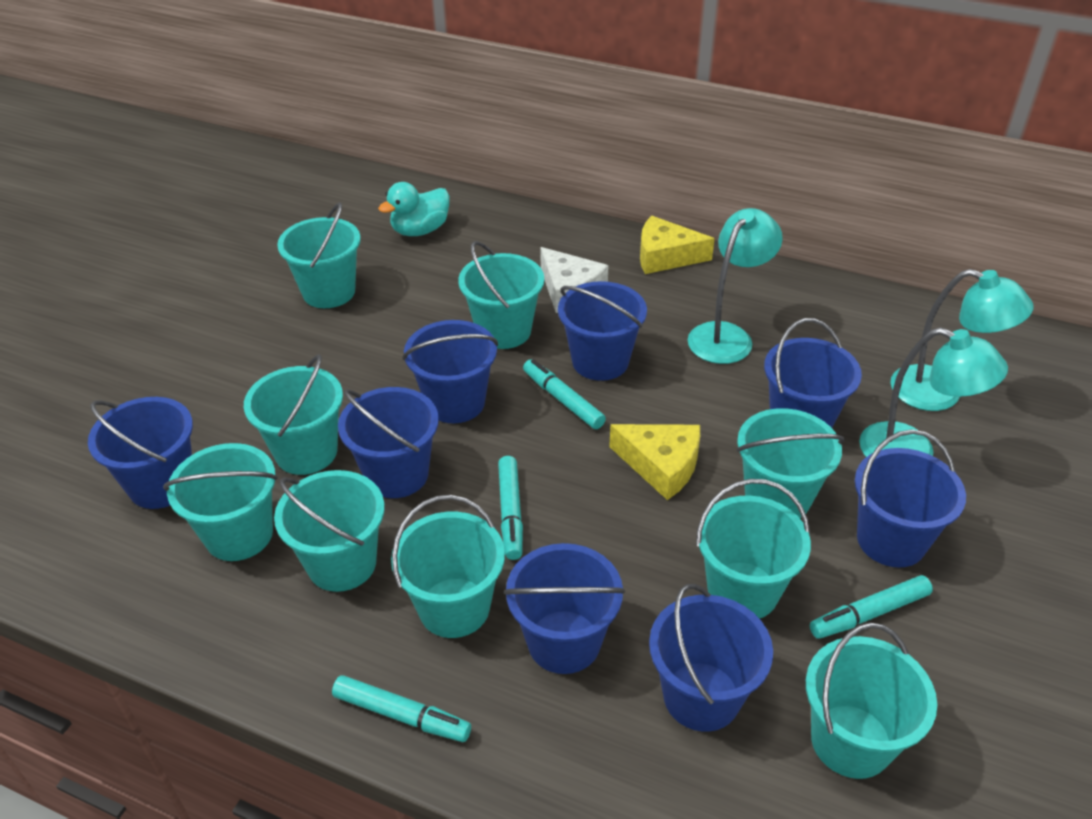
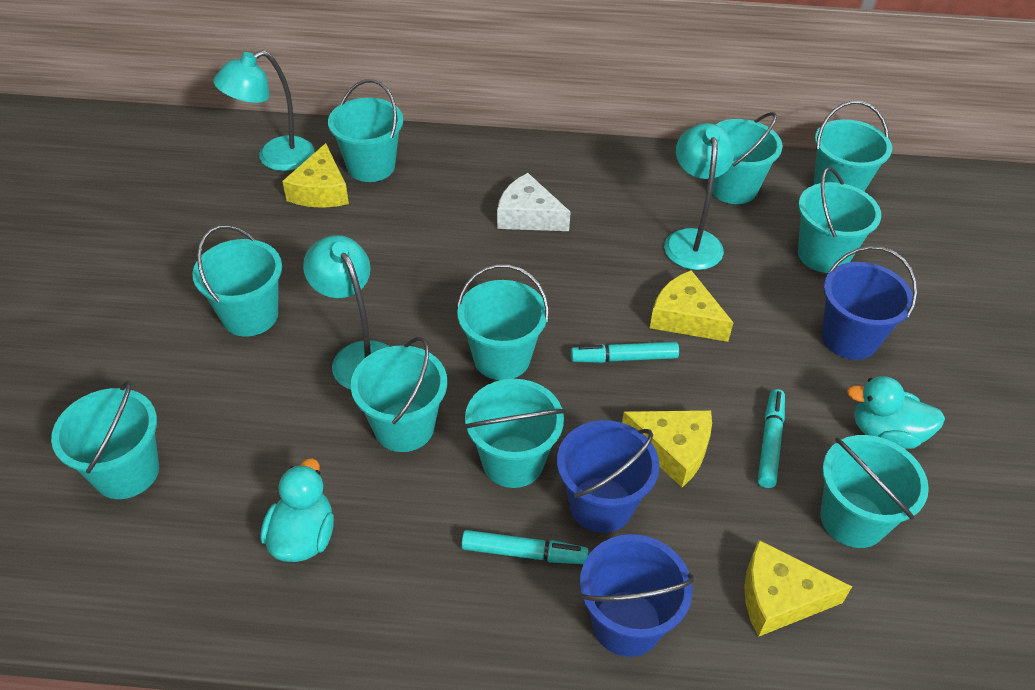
blue bucket: [88,397,193,509] [338,387,439,498] [402,320,498,423] [504,543,625,674] [558,281,647,381] [649,584,773,732] [764,318,862,428] [855,429,966,568] = 8 -> [557,420,659,533] [579,534,695,657] [822,246,917,360] = 3
turquoise bucket: [163,443,278,561] [244,354,343,475] [274,470,385,592] [277,202,361,308] [391,495,505,638] [458,241,544,349] [696,479,811,619] [737,408,845,518] [806,623,937,779] = 9 -> [51,380,159,499] [192,225,282,337] [328,79,403,182] [351,337,447,452] [457,264,549,380] [464,379,565,488] [712,112,783,204] [798,167,881,273] [814,101,892,192] [820,435,929,548] = 10
turquoise duck: [378,182,450,236] = 1 -> [261,458,334,562] [847,376,945,449] = 2
turquoise marker: [332,675,471,742] [498,456,523,560] [523,359,606,429] [810,575,933,639] = 4 -> [461,530,589,564] [571,342,679,363] [758,389,785,488] = 3
yellow cheese: [609,424,700,500] [640,216,715,274] = 2 -> [282,143,349,208] [622,410,712,488] [650,270,734,342] [744,540,852,637] = 4

